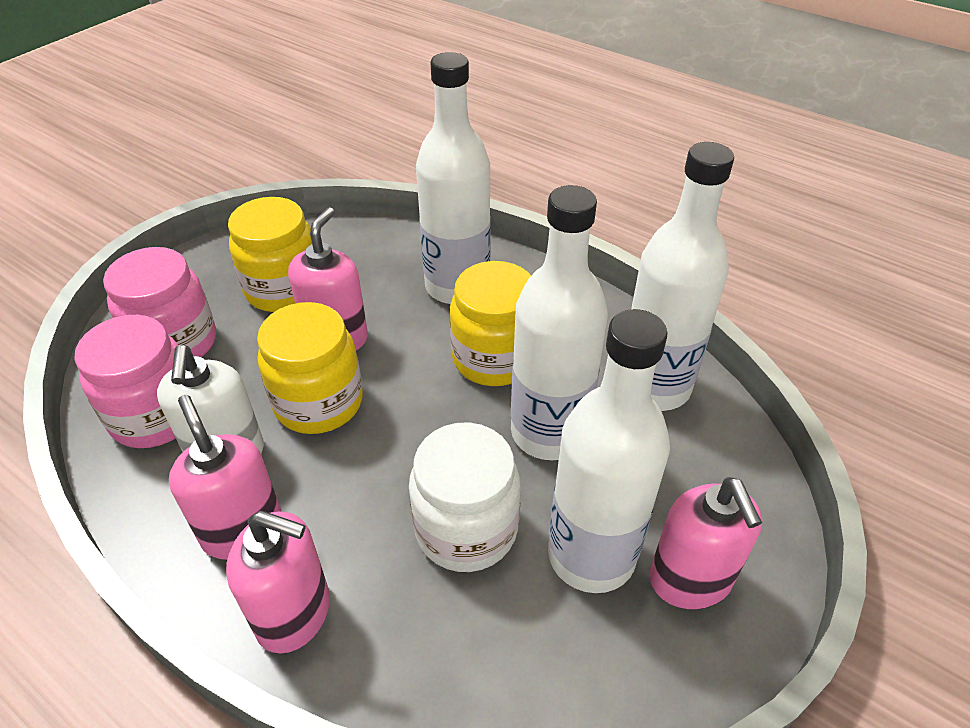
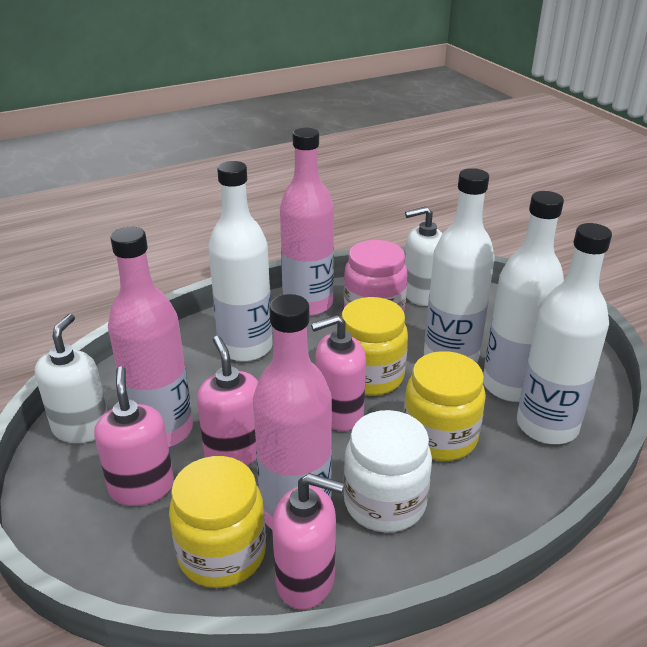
pink bottle: none = 0 -> [108,227,193,447] [253,294,332,529] [280,128,334,316] = 3
pink jar: [74,315,178,448] [103,247,216,357] = 2 -> [344,240,408,312] = 1
white soap dispenser: [157,345,264,453] = 1 -> [35,314,107,443] [405,206,443,306] = 2

